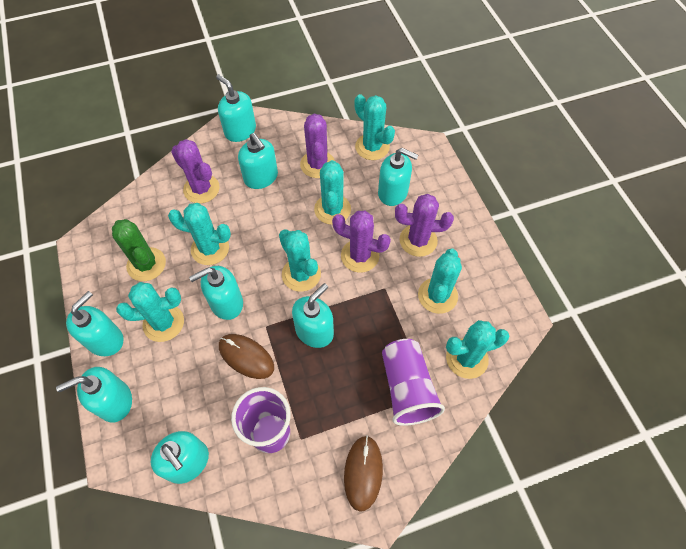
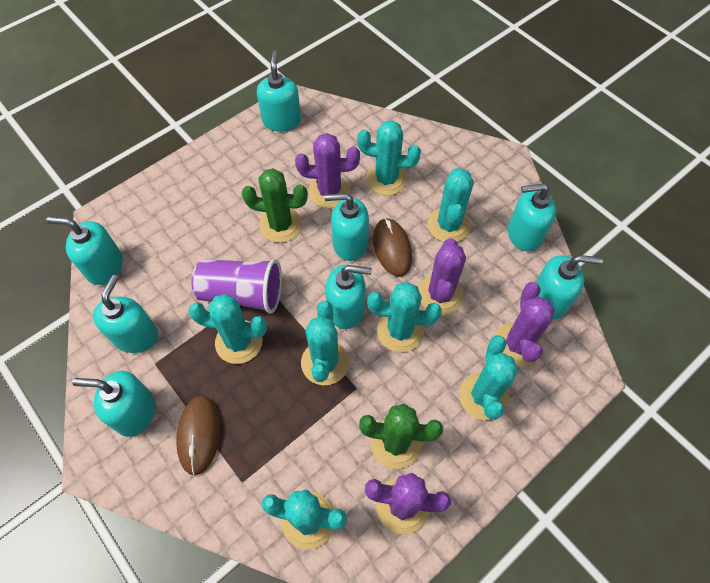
green cactus: [112,219,166,281] = 1 -> [242,168,308,243] [359,404,443,469] = 2
purple cup: [231,387,291,453] [382,339,445,426] = 2 -> [191,259,282,314] = 1

